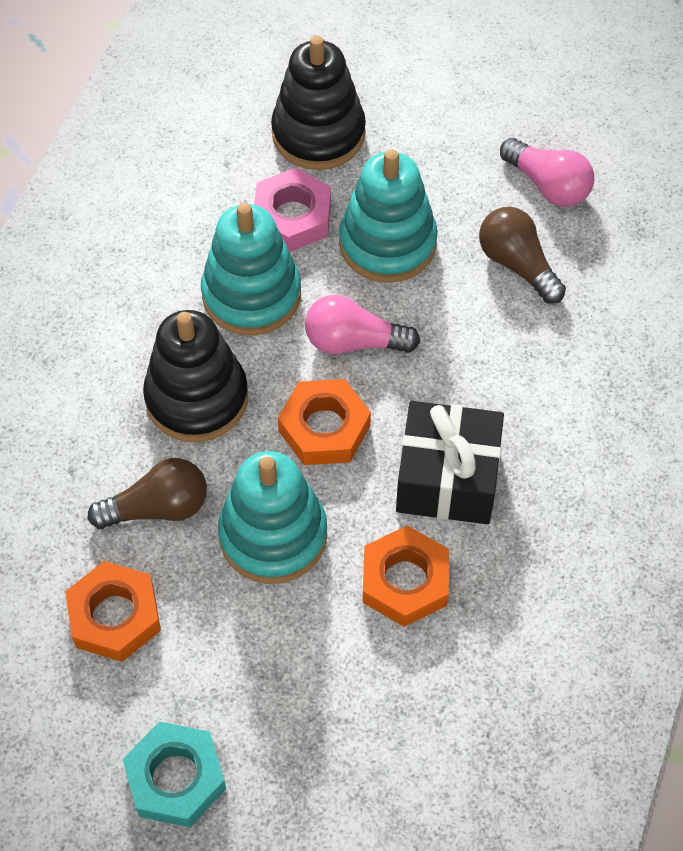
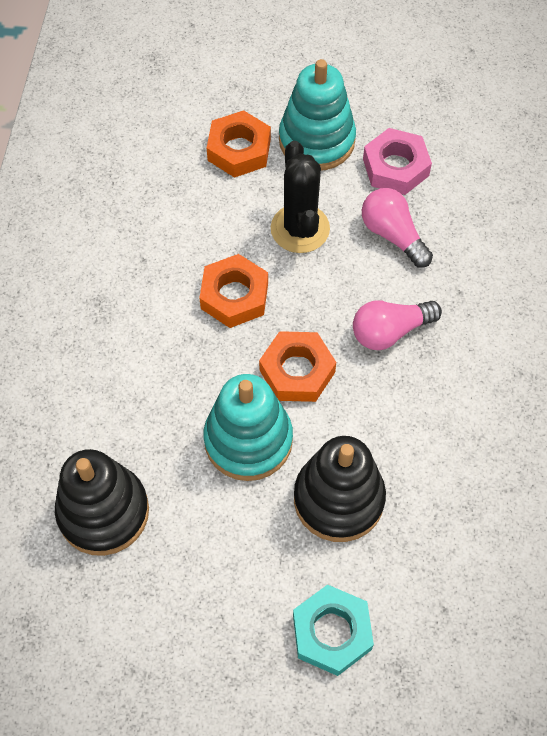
black cactus: none = 0 -> [271,141,330,253] = 1
black gift: [396,401,504,524] = 1 -> none = 0
brown light bulb: [88,458,207,529] [479,207,566,304] = 2 -> none = 0
turquoise stacking toy: [201,203,301,335] [218,451,327,584] [339,149,438,283] = 3 -> [204,374,293,481] [279,59,356,171] = 2

